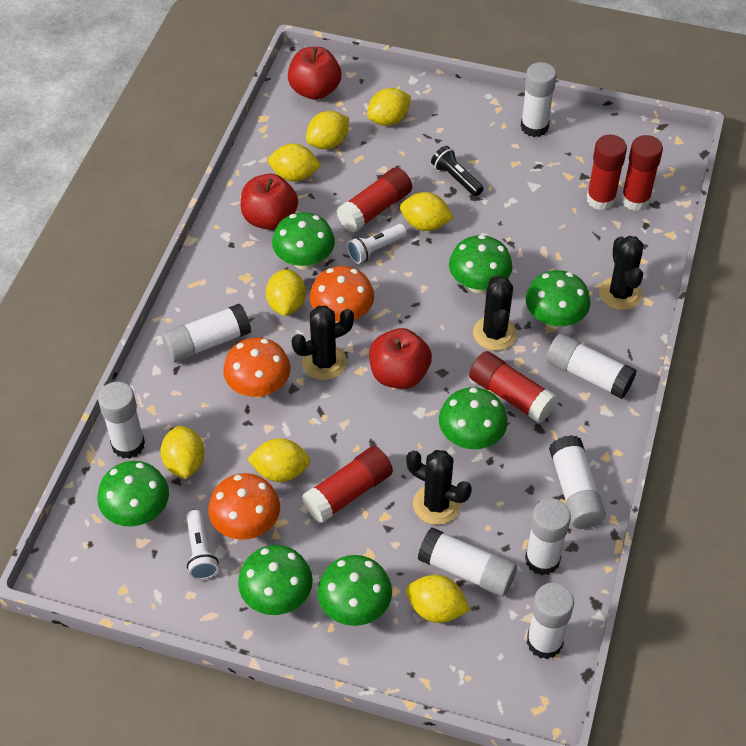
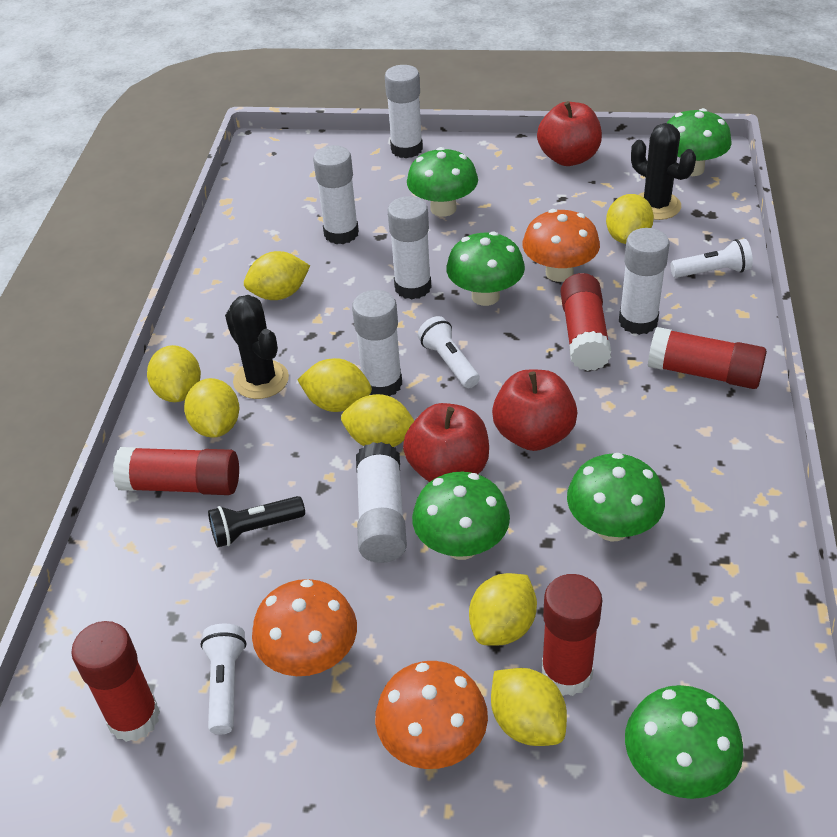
black cactus: [292,306,354,380] [406,450,472,525] [473,276,517,351] [599,236,643,310] = 4 -> [225,295,289,399] [631,123,696,220] = 2
green mushroom: [97,461,169,527] [238,545,313,615] [272,212,335,270] [317,555,392,626] [439,387,508,449] [449,235,513,293] [526,270,591,329] = 7 -> [407,147,478,217] [412,472,510,560] [446,231,525,306] [567,453,665,541] [625,685,744,799] [667,108,731,176] = 6
white flashlight: [186,510,219,580] [347,224,407,264] = 2 -> [200,624,247,734] [417,316,480,388] [671,239,753,278] = 3
white glue stick: [98,382,145,459] [162,304,251,362] [418,527,517,596] [521,62,556,137] [525,498,571,575] [527,582,574,659] [546,333,637,399] [549,435,606,529] = 8 -> [313,145,359,244] [352,290,402,396] [356,442,407,563] [385,65,423,158] [388,196,432,299] [619,228,670,335] = 6

